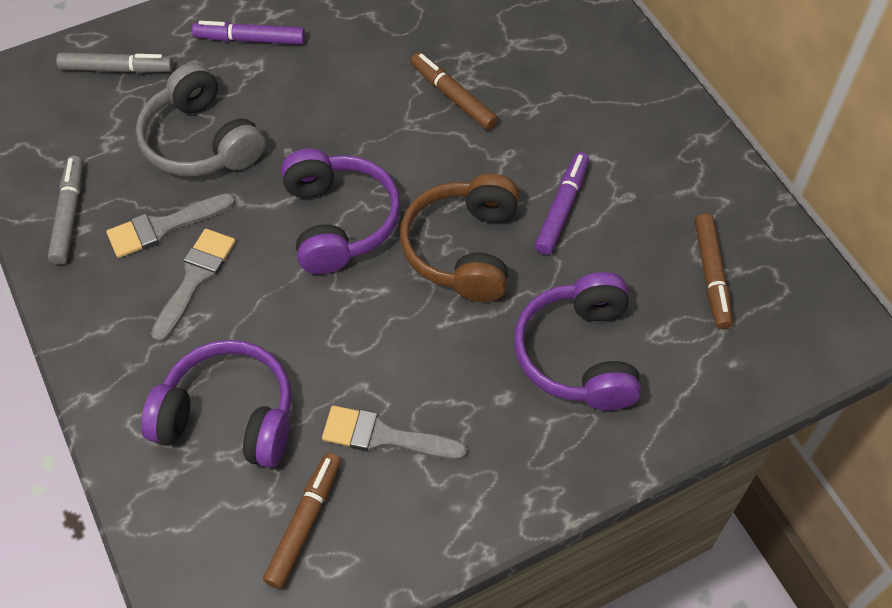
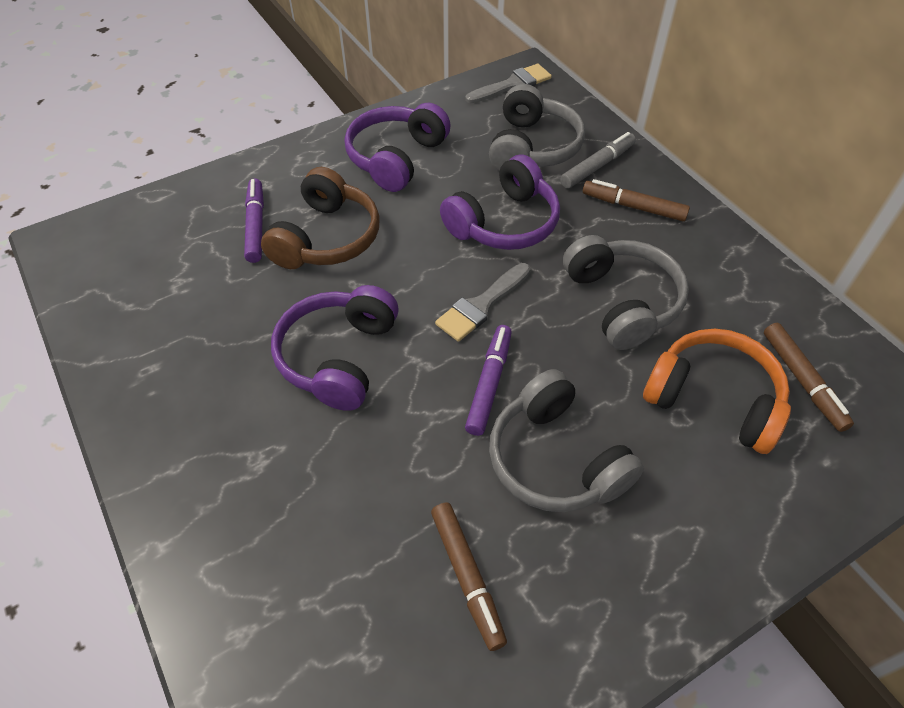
grey brush: [106,193,235,258] [151,229,236,342] [322,406,467,460] = 3 -> [435,263,531,342] [465,64,552,103] = 2
grey headphones: [136,63,266,176] = 1 -> [489,84,585,171] [489,369,644,512] [563,235,689,350] = 3
grey marker: [48,155,83,265] [56,52,173,73] = 2 -> [560,132,636,188] = 1
orange headphones: none = 0 -> [643,329,791,454] = 1

